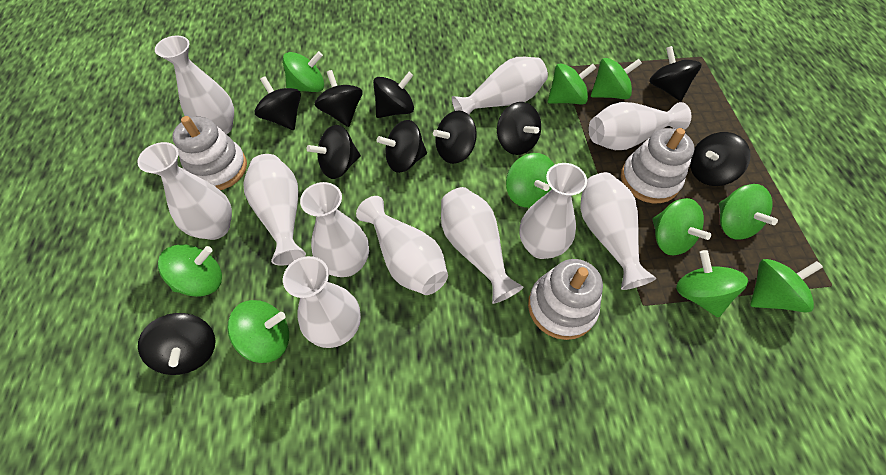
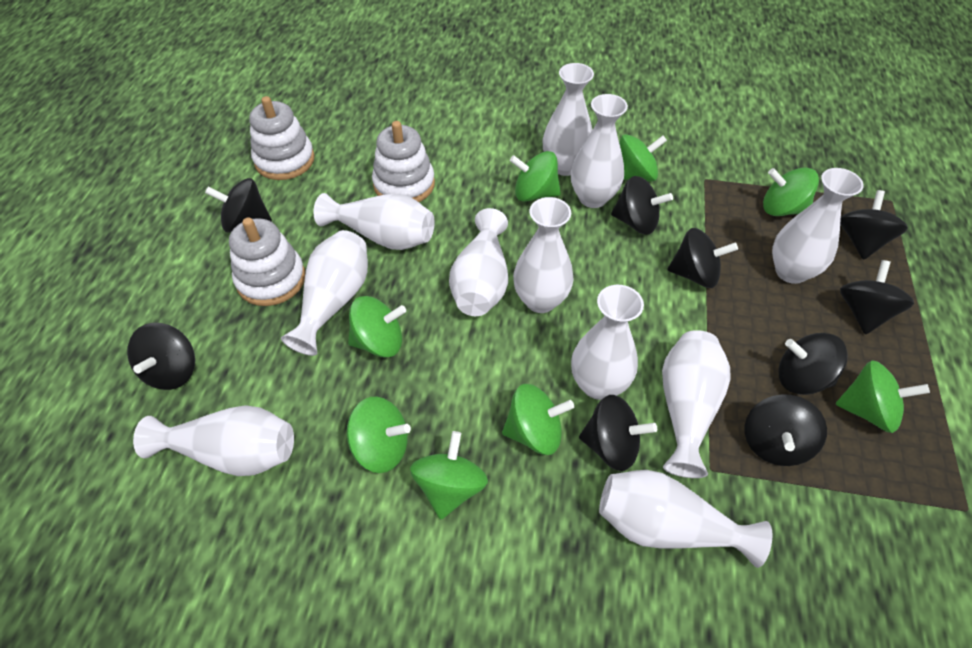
black spinning top: [138,313,215,375] [255,77,301,130] [306,125,361,179] [315,70,362,127] [373,72,414,118] [377,120,427,173] [433,110,477,164] [497,102,541,155] [649,46,702,101] [690,132,751,186] = 10 -> [127,323,195,390] [205,178,272,233] [579,395,657,471] [611,176,673,234] [668,228,738,288] [745,395,827,466] [778,333,848,395] [840,190,908,260] [840,260,914,335] = 9
green spinning top: [158,244,222,297] [227,300,289,363] [283,51,324,92] [506,153,554,208] [548,63,596,105] [591,58,642,99] [652,198,711,255] [676,250,748,317] [719,184,778,240] [750,259,823,313] = 10 -> [347,397,411,473] [348,296,406,358] [410,431,488,519] [502,384,574,455] [510,151,561,202] [619,134,667,182] [763,167,819,216] [836,360,930,433] = 8

